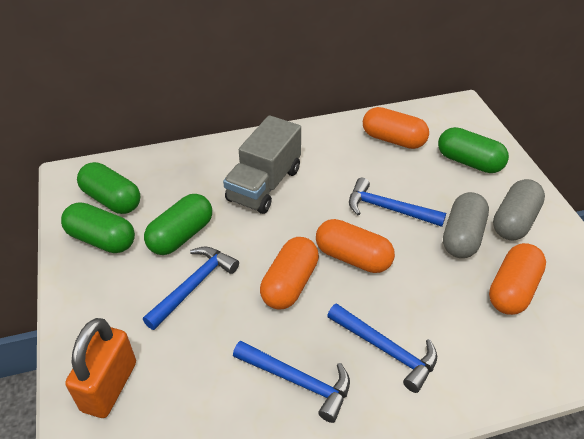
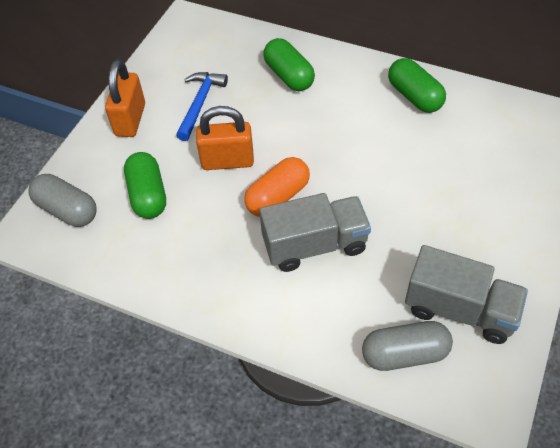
blue hammer: [143,246,239,330] [233,341,350,423] [327,303,437,393] [349,178,446,227] = 4 -> [176,72,228,141] = 1
green capsule: [61,202,135,253] [77,162,140,214] [144,194,212,255] [438,127,509,173] = 4 -> [124,152,166,219] [263,38,315,91] [388,58,446,113] = 3
grey truck: [223,115,301,214] = 1 -> [259,193,371,272] [405,245,528,344] = 2
orange capsule: [260,237,319,310] [316,219,395,273] [363,107,429,149] [489,243,546,315] = 4 -> [244,157,310,217] = 1
orange padlock: [65,318,136,418] = 1 -> [105,59,145,137] [196,106,254,170] = 2

